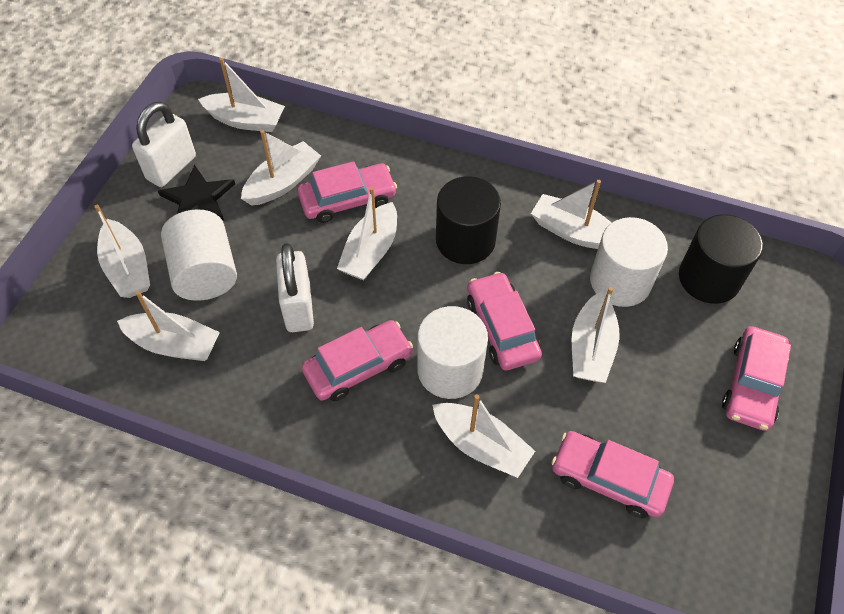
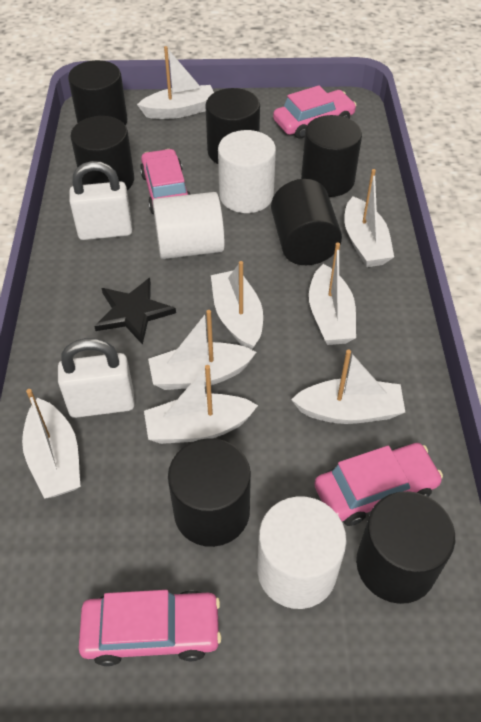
black cylinder: [436,176,501,264] [679,214,763,304] = 2 -> [68,60,127,126] [70,116,134,190] [168,438,251,547] [205,88,260,164] [271,179,342,265] [301,115,362,197] [356,491,455,604] = 7
pink car: [297,161,397,223] [302,320,413,401] [467,272,542,370] [551,431,674,518] [722,326,791,431] = 5 -> [78,590,222,666] [140,149,191,214] [273,85,356,139] [314,443,443,526] = 4

